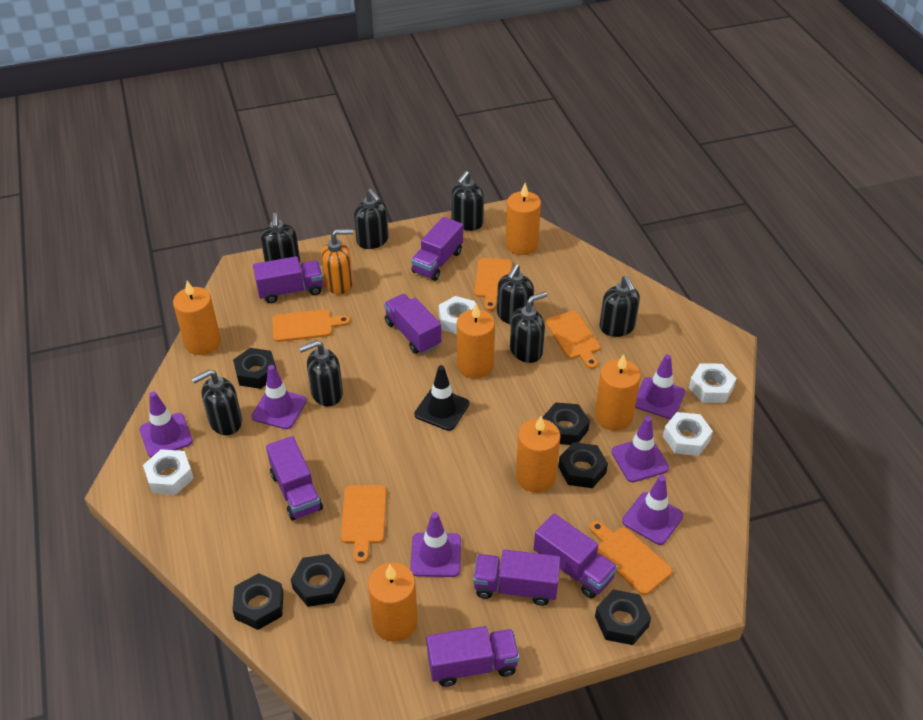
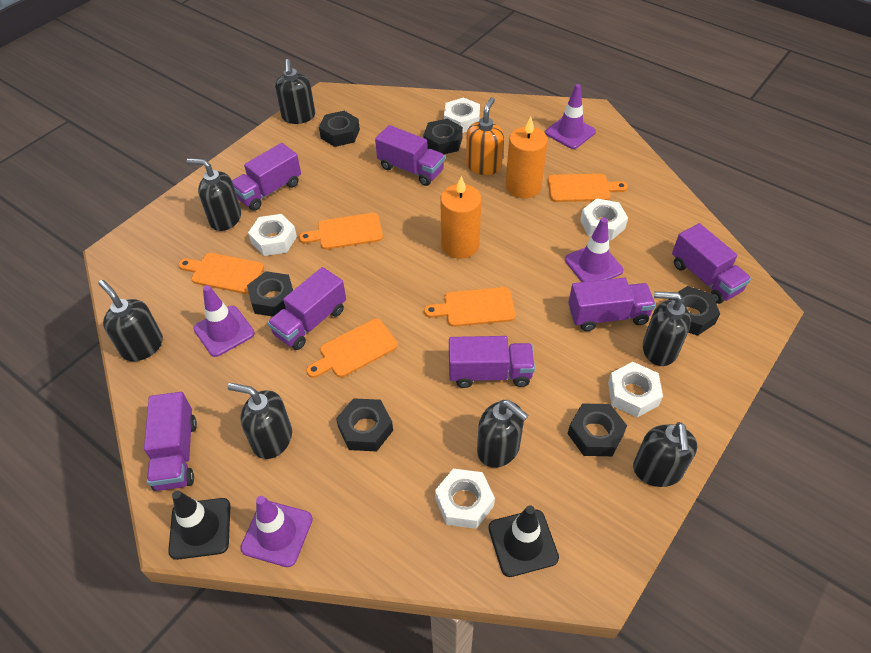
black soap dispenser: [192,369,242,435] [261,213,300,263] [299,340,343,406] [354,189,389,249] [451,171,484,231] [497,264,534,324] [510,292,547,363] [599,276,640,337] = 8 -> [98,280,163,362] [187,158,241,231] [227,383,292,459] [275,59,315,124] [477,400,529,468] [633,422,697,487] [643,291,691,366] = 7
black traffic cone: [414,365,469,431] = 1 -> [168,490,230,560] [488,505,559,577] = 2
orange candle: [173,281,221,355] [368,562,418,642] [457,304,495,379] [505,183,541,255] [516,416,561,493] [595,354,641,431] = 6 -> [441,176,481,259] [506,117,548,198] = 2
purple traffic cone: [139,392,193,457] [251,365,306,429] [410,512,461,577] [612,416,669,482] [622,475,684,545] [635,354,685,419] = 6 -> [193,285,255,357] [240,496,313,567] [545,84,596,149] [565,217,623,282] = 4
white nut: [143,449,194,495] [439,296,475,334] [663,412,713,456] [689,363,737,403] = 4 -> [248,214,297,256] [435,469,495,529] [444,97,480,133] [580,198,628,240] [608,362,663,417] = 5

